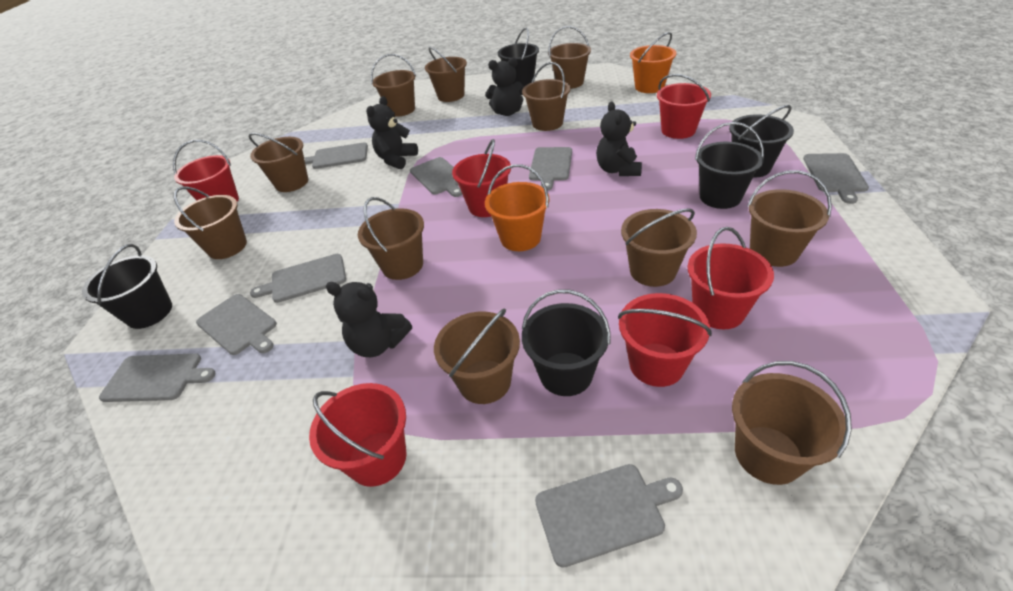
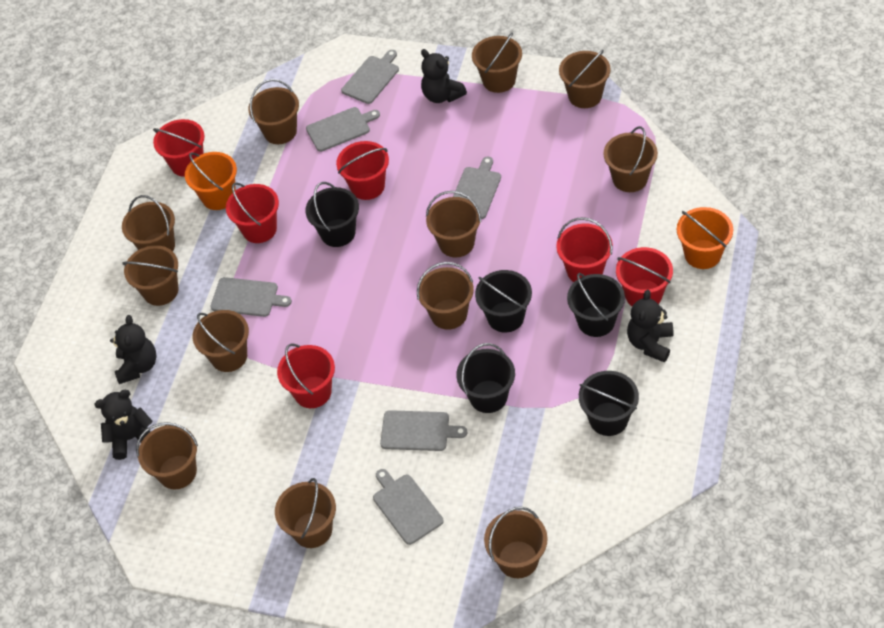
brown bucket: [173,186,247,259] [249,133,308,192] [358,197,424,280] [371,54,416,117] [425,47,467,102] [434,308,520,404] [522,62,570,131] [548,26,591,89] [621,208,697,287] [732,361,852,485] [747,170,832,267] = 11 -> [122,195,175,251] [122,245,178,306] [136,422,198,489] [193,310,249,372] [248,79,299,144] [275,478,336,548] [417,262,474,330] [426,191,481,257] [472,33,522,93] [484,507,548,578] [559,50,611,108] [604,126,658,192] = 12
grey cutting board: [99,353,216,402] [196,294,277,355] [250,254,346,303] [304,142,368,169] [410,157,462,197] [529,147,572,191] [535,464,683,568] [803,153,869,204] = 8 -> [210,277,292,317] [306,107,380,152] [341,50,399,104] [373,469,444,545] [380,410,467,451] [453,157,501,219] = 6

